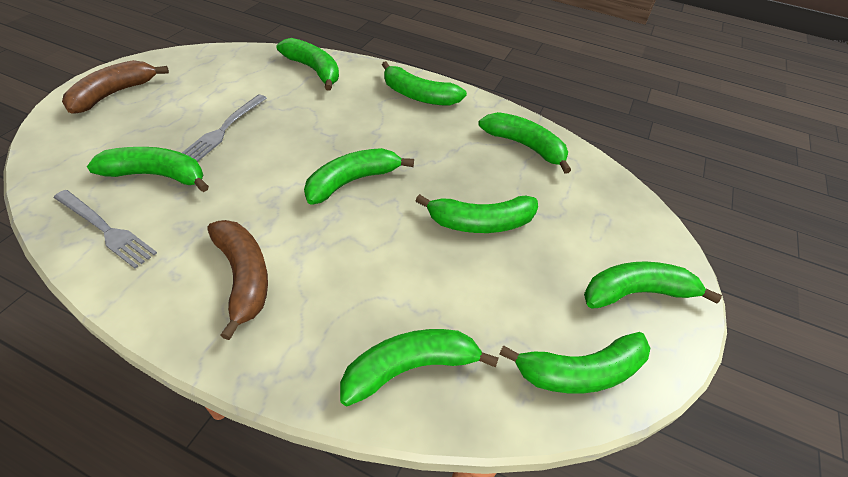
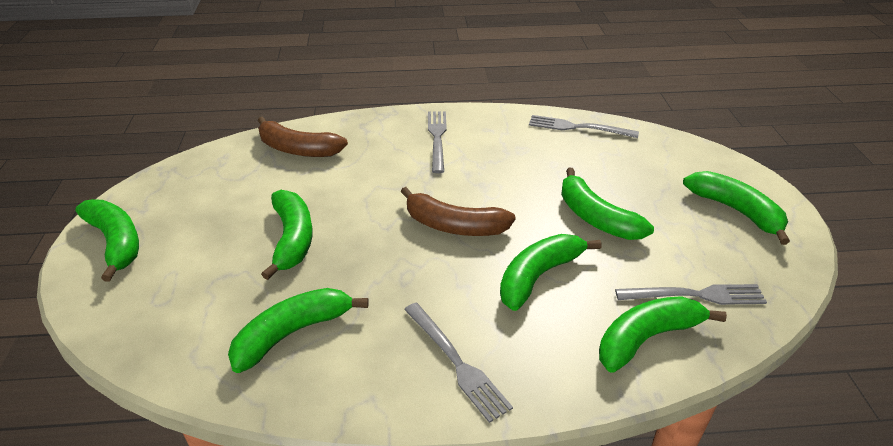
green banana: [87,147,209,192] [277,38,339,91] [304,148,414,205] [340,329,499,406] [382,61,467,106] [415,194,538,233] [478,112,571,174] [499,332,650,393] [584,261,722,309] = 9 -> [75,199,139,282] [228,288,369,373] [261,190,313,280] [500,234,601,311] [561,168,654,240] [599,296,727,373] [683,171,790,245] = 7
grey fork: [54,190,157,268] [182,94,267,162] = 2 -> [404,303,513,423] [428,111,447,173] [529,115,639,138] [615,284,767,305] = 4

